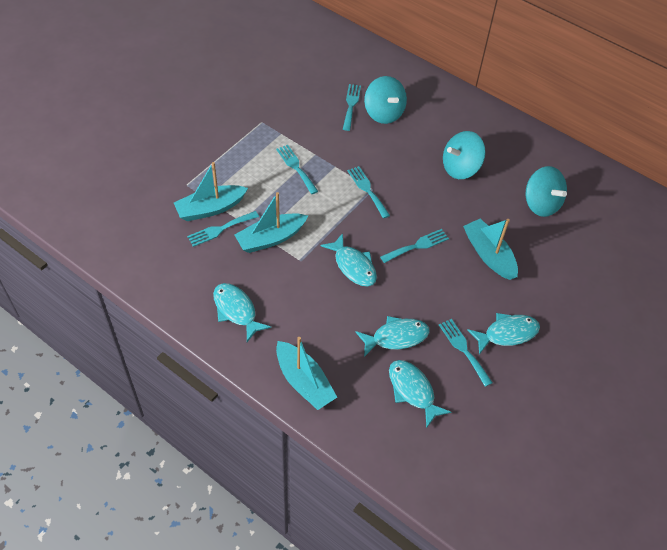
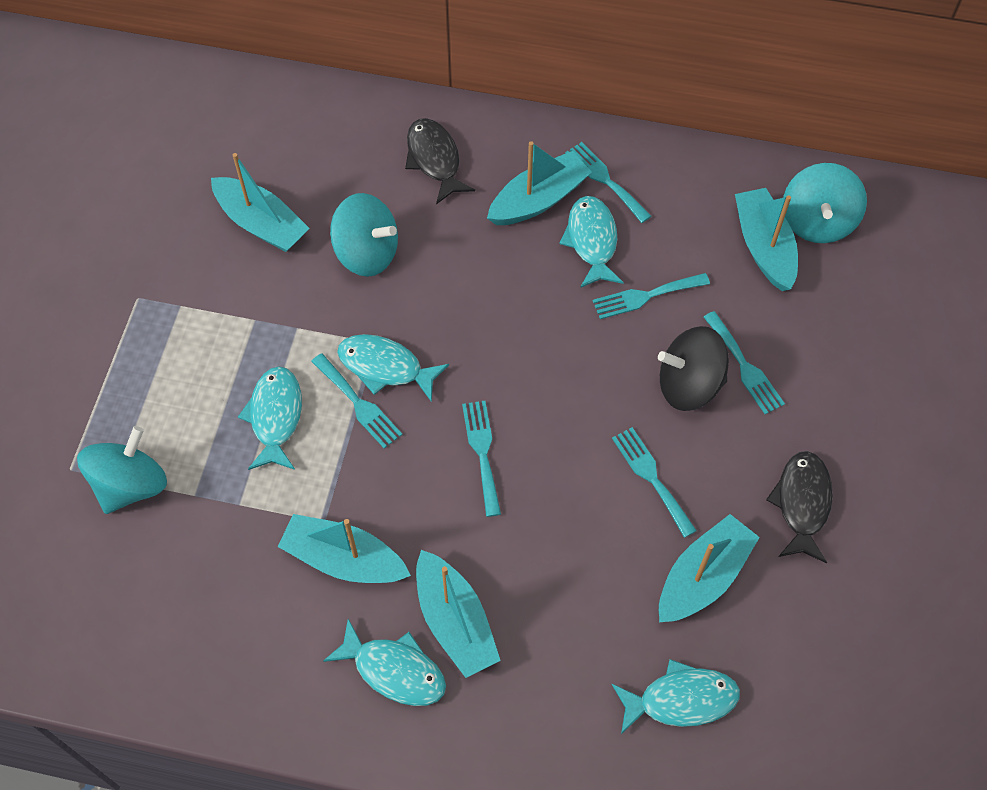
black fish: none = 0 -> [405,118,475,204] [766,451,833,564] = 2
black spinning top: none = 0 -> [658,326,729,411] = 1
turquoise boat: [174,162,248,221] [235,192,308,253] [276,337,337,410] [463,219,518,280] = 4 -> [211,153,310,252] [278,514,411,583] [416,550,501,678] [487,141,592,225] [659,514,760,622] [735,188,798,291] = 6

